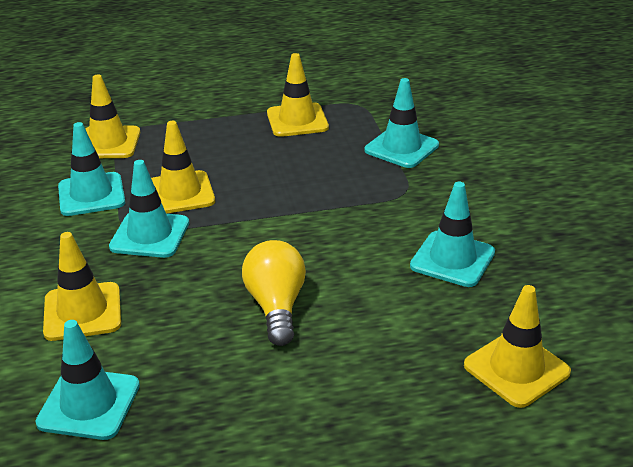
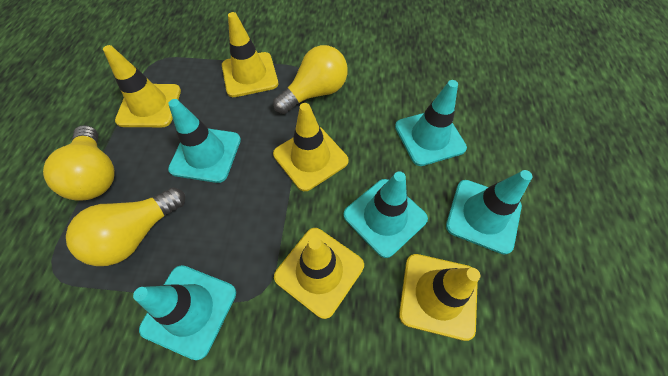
yellow light bulb: [242,240,306,346] = 1 -> [43,125,115,201] [66,187,185,266] [273,45,348,114] = 3

